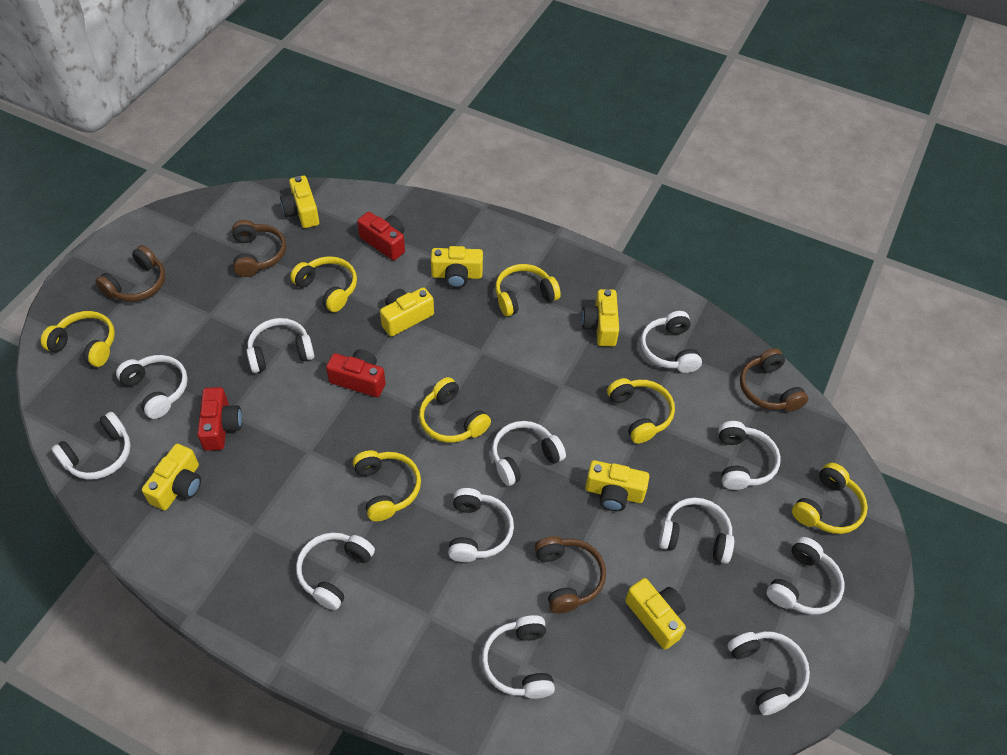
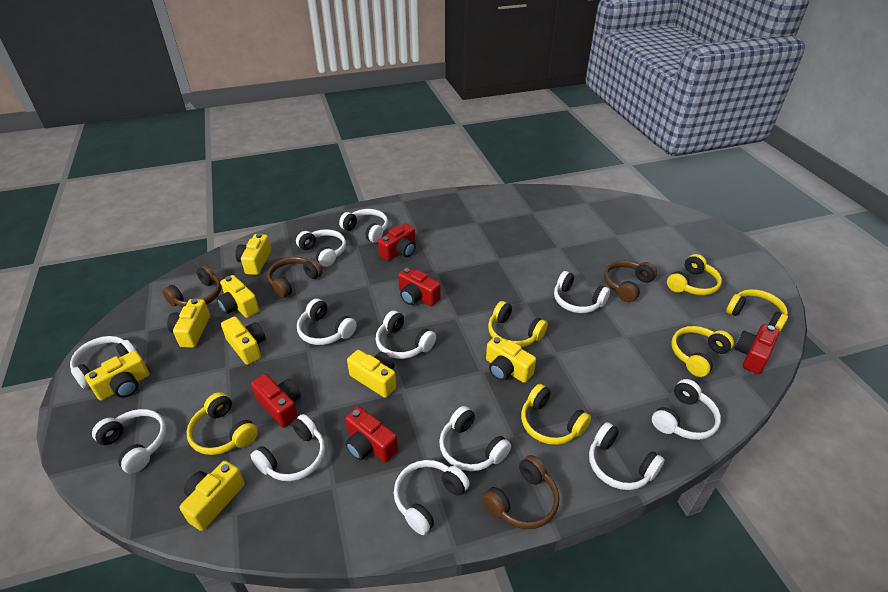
red camera: [197,387,242,451] [326,349,386,397] [357,212,405,261] = 3 -> [251,374,301,428] [345,407,398,463] [378,223,416,261] [398,267,440,306] [734,324,780,374] = 5
yellow camera: [142,444,201,510] [280,176,319,228] [380,287,434,337] [431,246,483,288] [582,289,619,346] [585,460,650,511] [625,578,686,649] = 7 -> [85,350,150,401] [167,299,210,348] [179,461,245,531] [217,275,259,318] [221,316,266,365] [235,233,271,275] [347,350,396,398] [486,335,536,383] = 8
yellow headphones: [41,311,115,367] [290,256,357,312] [353,450,421,521] [419,377,491,443] [495,264,561,316] [607,378,675,444] [792,463,868,534] = 7 -> [186,392,258,455] [488,301,548,347] [521,384,591,445] [667,254,722,295] [671,326,734,377] [726,289,788,332] = 6

